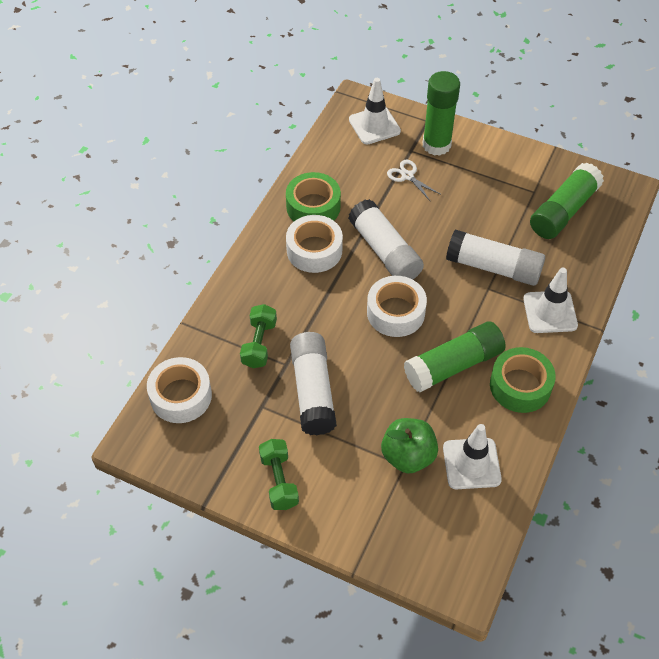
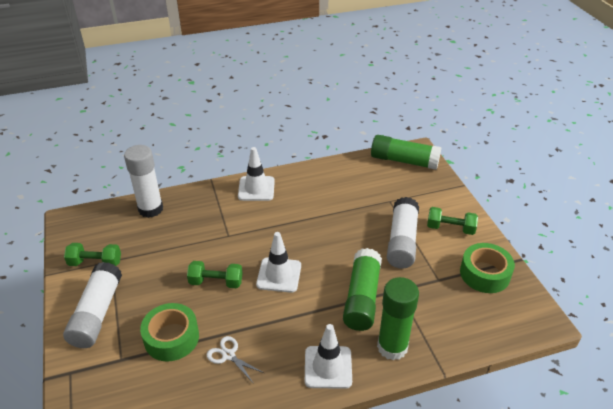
green apple: [381,418,438,474] = 1 -> none = 0
green dumbbell: [240,304,277,368] [259,439,299,510] = 2 -> [64,243,121,266] [187,261,243,288] [427,207,478,235] = 3
white tape: [147,357,212,423] [286,215,343,273] [367,276,427,337] = 3 -> none = 0

